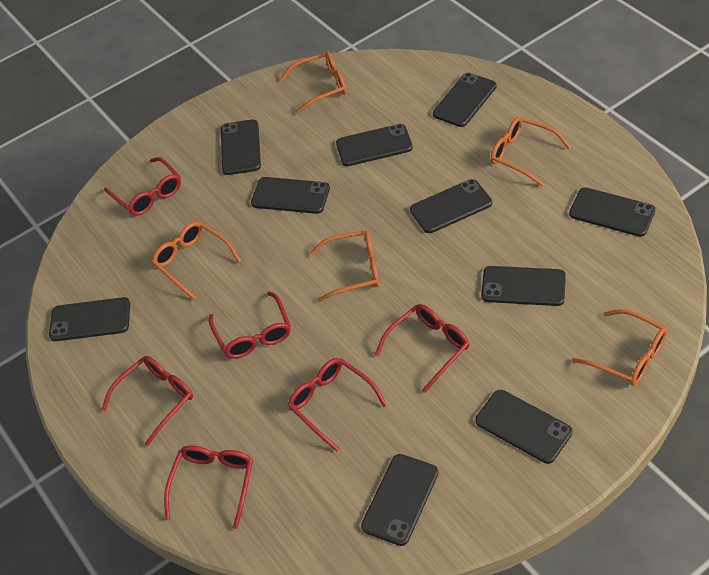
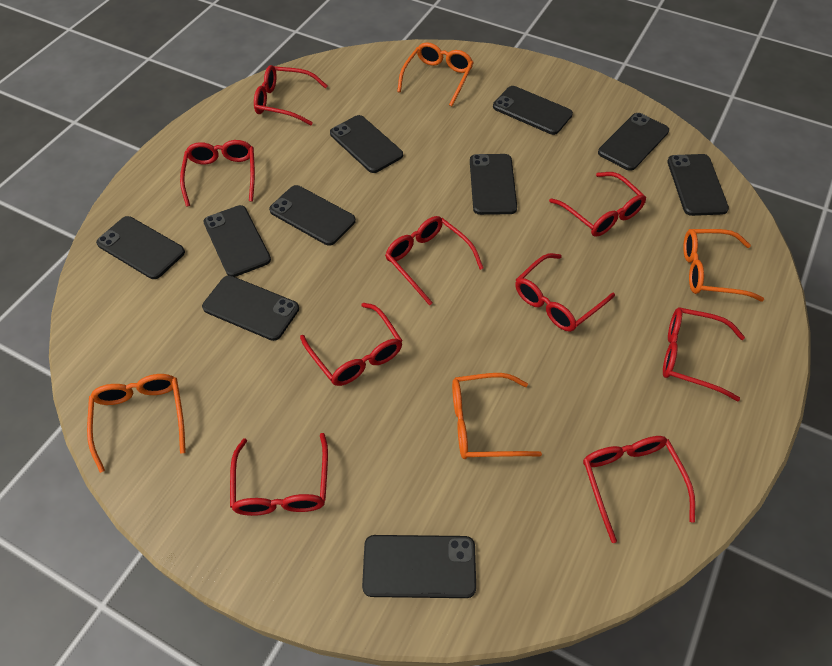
orange glasses: [152,222,241,300] [280,52,346,114] [310,231,379,302] [491,117,571,187] [572,309,667,386] = 5 -> [87,374,186,473] [397,42,474,107] [452,373,542,459] [683,229,764,301] = 4
red glasses: [101,356,193,447] [104,157,181,216] [164,445,253,529] [209,291,291,359] [288,358,387,452] [375,304,469,393] = 6 -> [180,140,255,207] [230,433,328,516] [254,65,328,125] [300,303,403,386] [385,216,483,306] [515,253,615,332] [549,172,646,237] [583,436,695,543] [663,307,745,401] = 9

